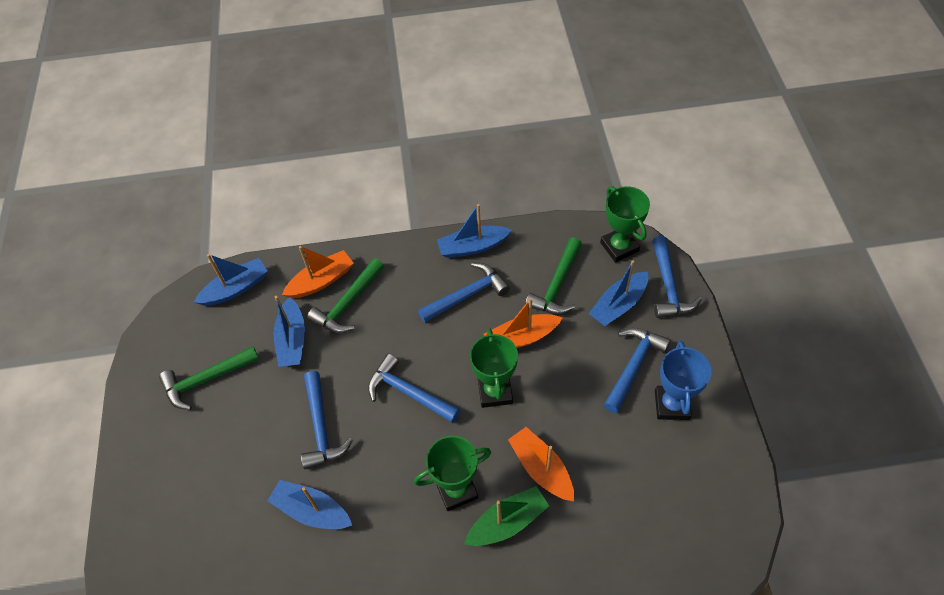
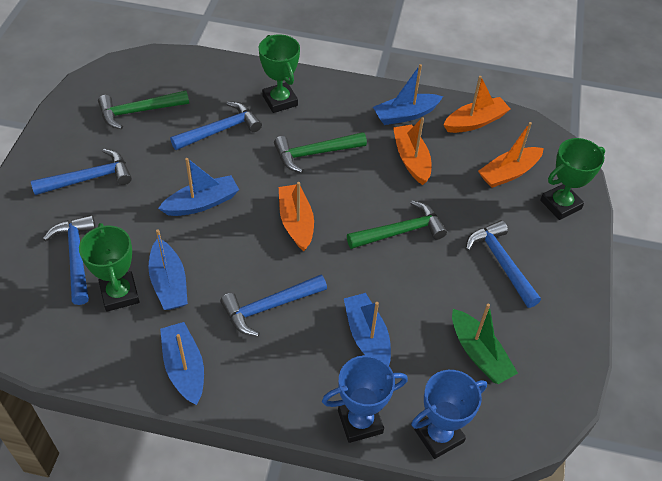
blue trophy: [655,341,712,420] = 1 -> [322,355,408,443] [411,370,487,459] = 2
orange boat: [282,246,354,298] [484,298,562,348] [508,427,574,501] = 3 -> [279,182,314,251] [393,117,431,185] [443,76,510,133] [478,122,544,188] = 4

